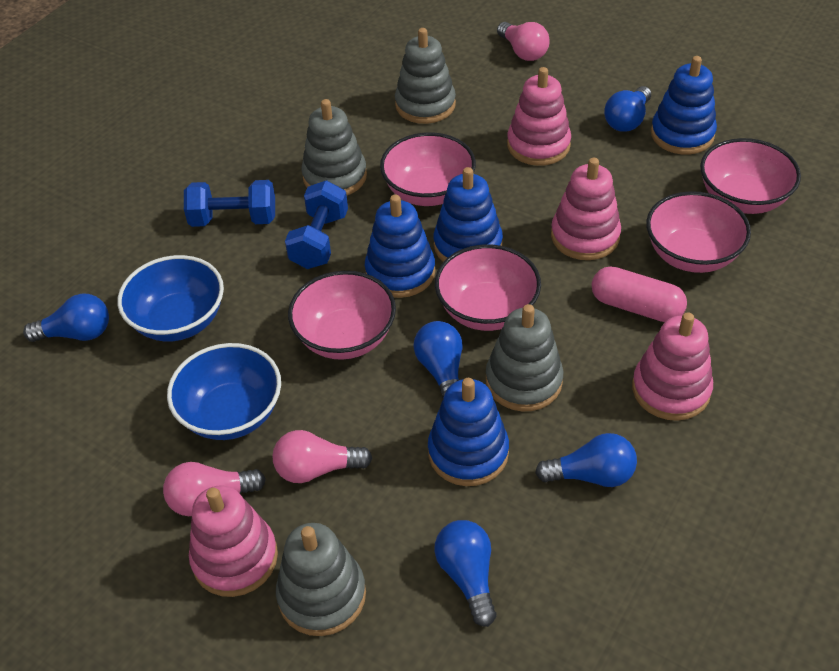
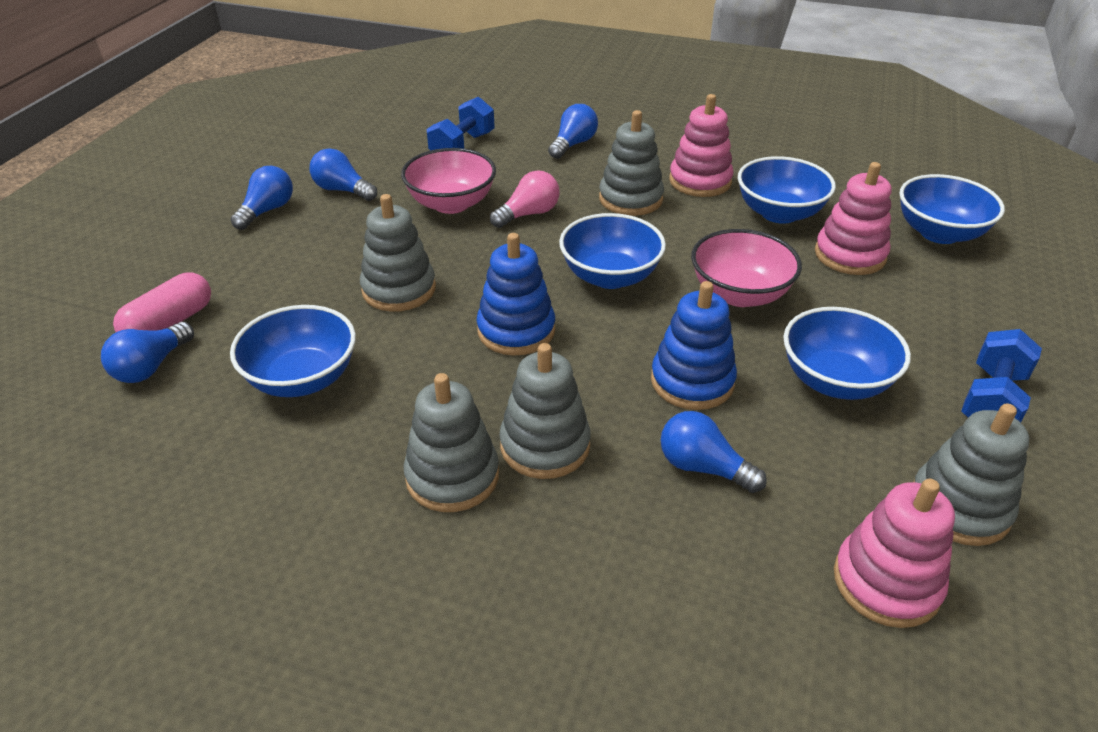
blue bowl: [118,255,224,341] [167,343,281,440] = 2 -> [230,305,356,397] [559,213,666,289] [738,156,836,224] [783,307,911,400] [899,174,1005,244] = 5
blue stacking toy: [365,195,435,298] [428,378,509,486] [434,167,503,262] [651,56,717,155] = 4 -> [477,233,555,356] [651,281,737,410] = 2
grey stacking toy: [276,523,366,636] [301,99,367,195] [395,28,456,124] [486,304,563,411] = 4 -> [360,194,436,312] [403,373,499,512] [499,343,591,479] [599,110,664,216] [914,404,1029,546] = 5
pink bowl: [288,271,396,360] [380,132,476,206] [435,244,541,331] [646,191,751,273] [700,138,801,214] = 5 -> [401,148,496,214] [691,229,802,307] = 2
pink light bulb: [163,462,266,516] [272,430,372,483] [497,22,550,61] = 3 -> [490,170,559,228] = 1
pink stacking toy: [189,485,278,597] [507,67,571,166] [551,158,621,260] [632,312,713,421] = 4 -> [669,94,733,197] [815,162,892,275] [834,479,955,628] = 3

